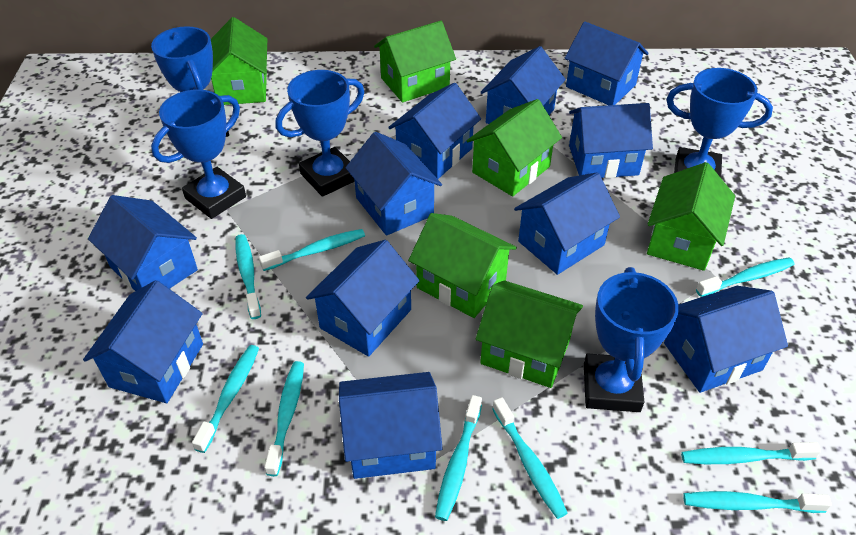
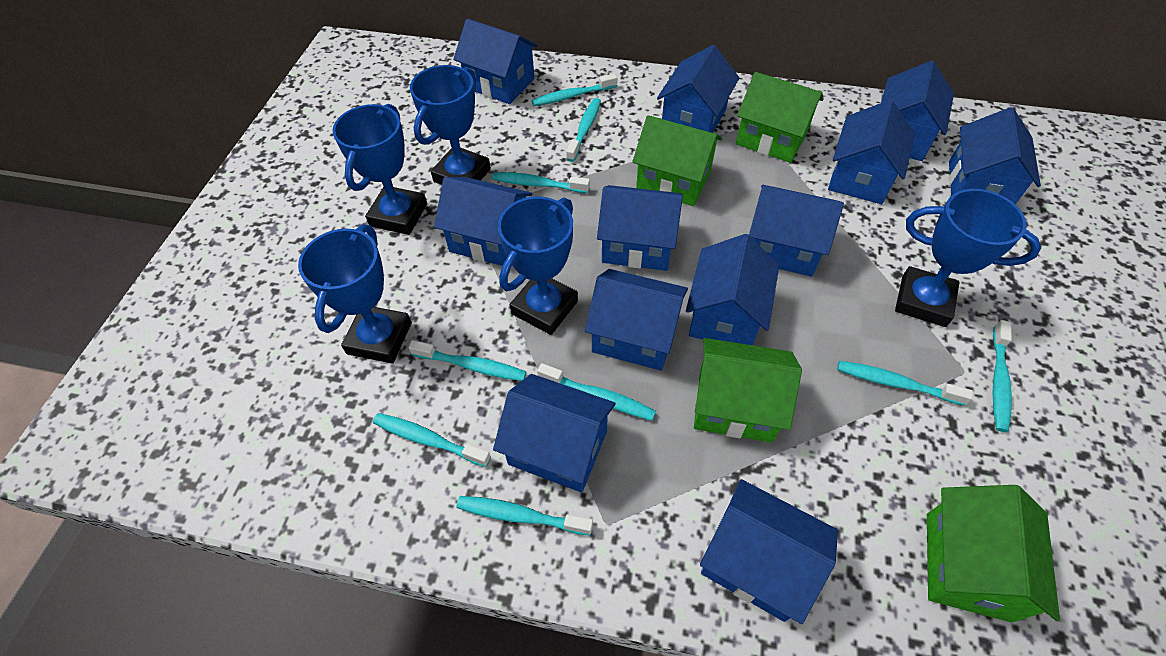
blue house: [83,280,203,403] [88,195,198,291] [306,240,419,357] [339,372,443,479] [346,132,442,236] [388,83,481,179] [480,46,566,124] [514,172,620,275] [565,21,649,105] [569,103,653,179] [664,286,788,393] = 11 -> [434,177,532,266] [453,19,538,104] [493,374,615,492] [585,269,688,371] [597,185,683,271] [657,45,739,133] [686,234,779,345] [700,479,838,624] [749,185,844,277] [828,100,915,204] [881,61,954,161] [949,107,1041,204] = 12
green house: [211,17,267,105] [374,21,456,102] [408,213,517,318] [467,99,562,196] [476,280,583,388] [647,162,735,271] = 6 -> [632,115,722,206] [694,338,802,443] [736,72,824,163] [927,485,1060,623] = 4

